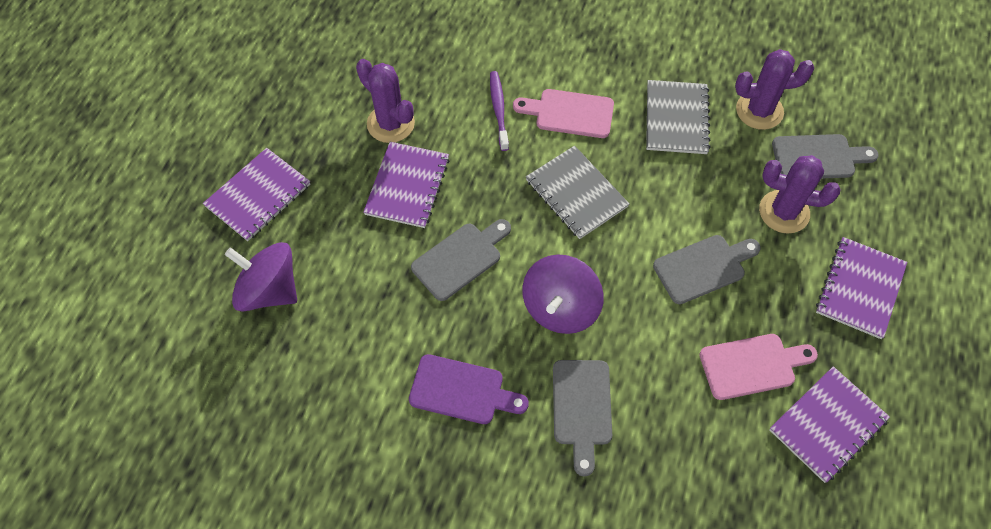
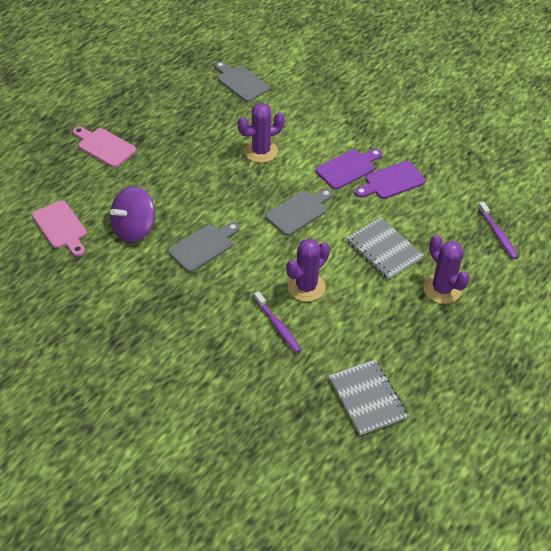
grey cutting board: [411,219,511,301] [553,360,612,476] [653,235,761,304] [772,134,879,179] = 4 -> [168,222,240,272] [215,61,270,102] [266,189,333,236] = 3
purple cutting board: [409,354,529,424] = 1 -> [316,149,382,189] [355,161,425,199] = 2
purple notebook: [203,148,310,241] [363,142,450,228] [769,366,890,483] [816,237,907,339] = 4 -> none = 0
purple spinning top: [225,242,297,312] [522,254,604,334] = 2 -> [110,186,155,242] = 1
purple toothbrush: [490,71,509,151] = 1 -> [254,291,301,353] [478,202,518,259] = 2

